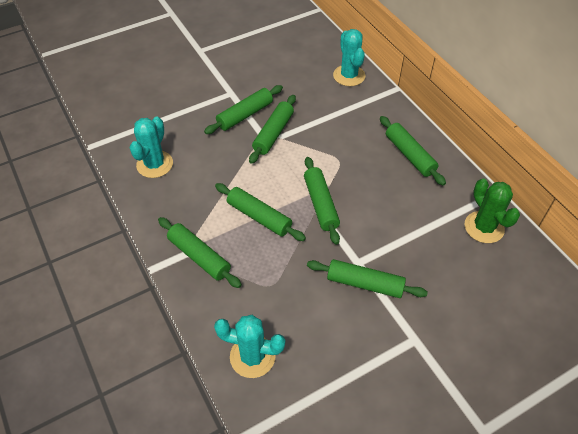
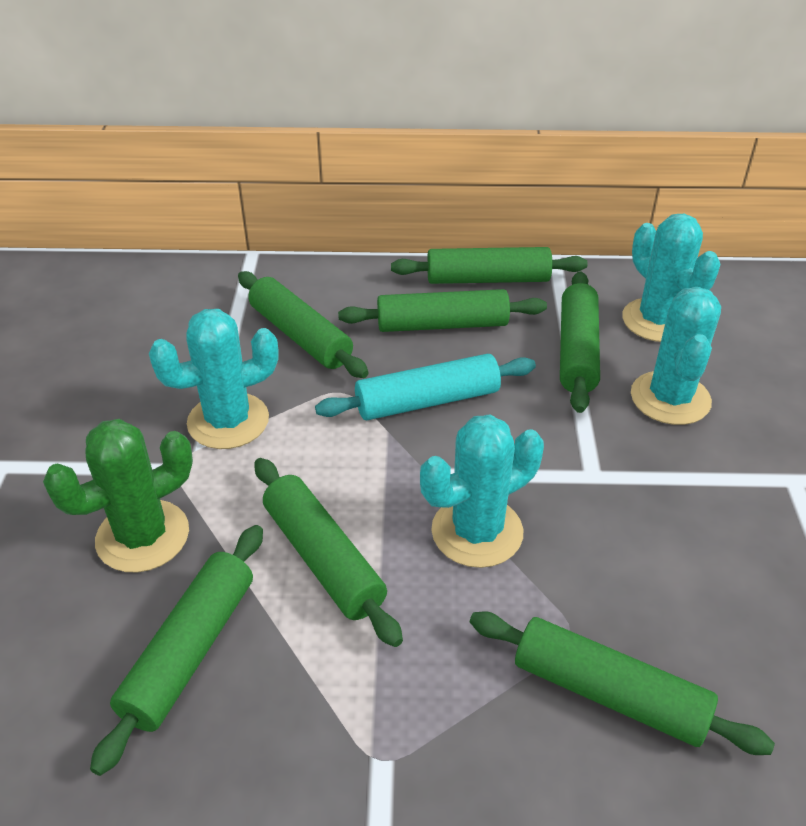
turquoise cactus: [130,117,173,178] [214,315,285,378] [333,29,365,86] = 3 -> [149,309,278,449] [420,415,544,568] [622,214,721,342] [631,287,721,425] = 4
turquoise rolling pin: none = 0 -> [315,354,536,420] = 1

